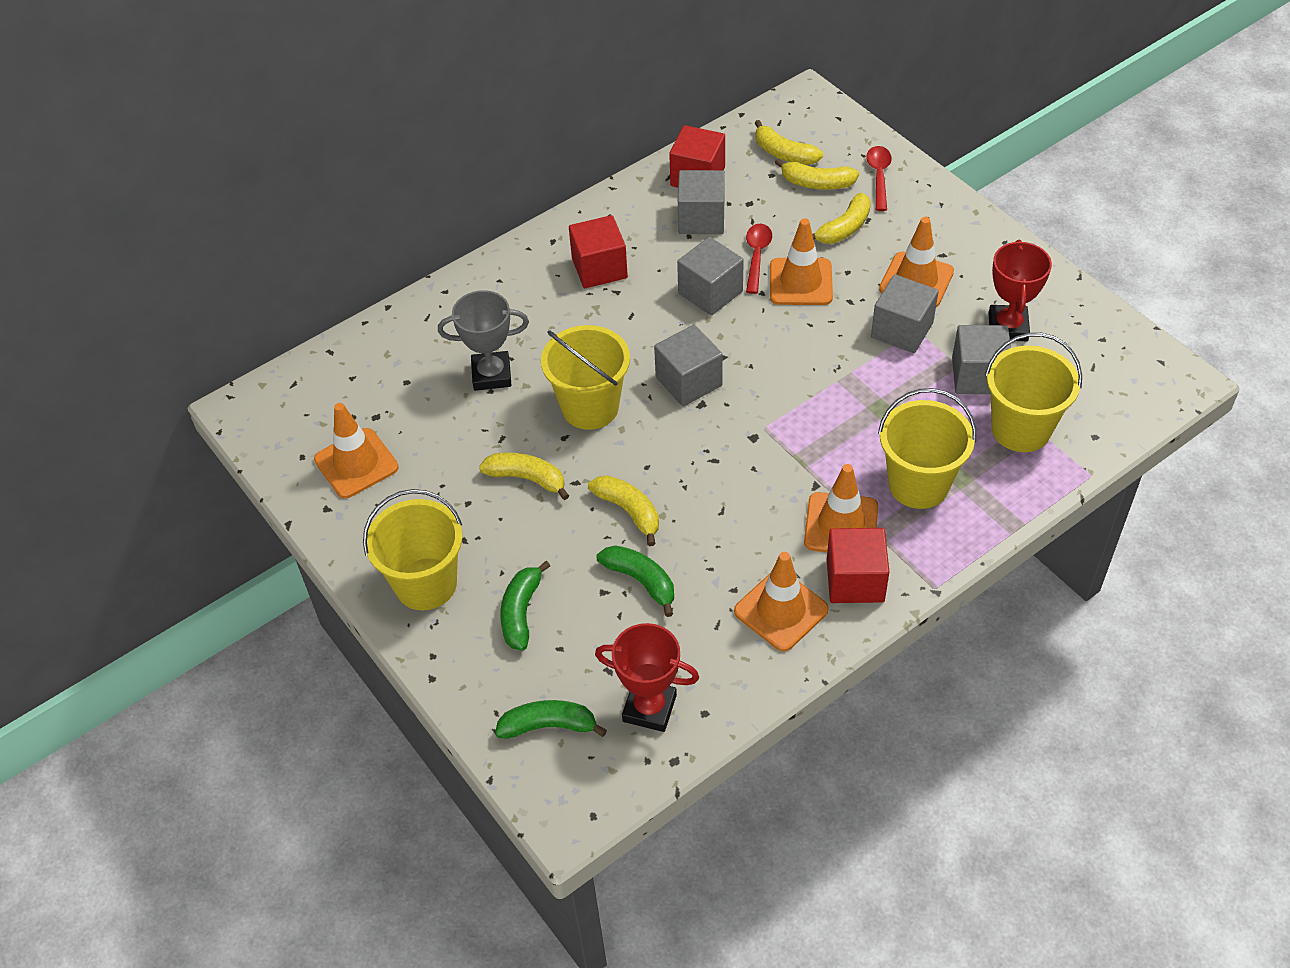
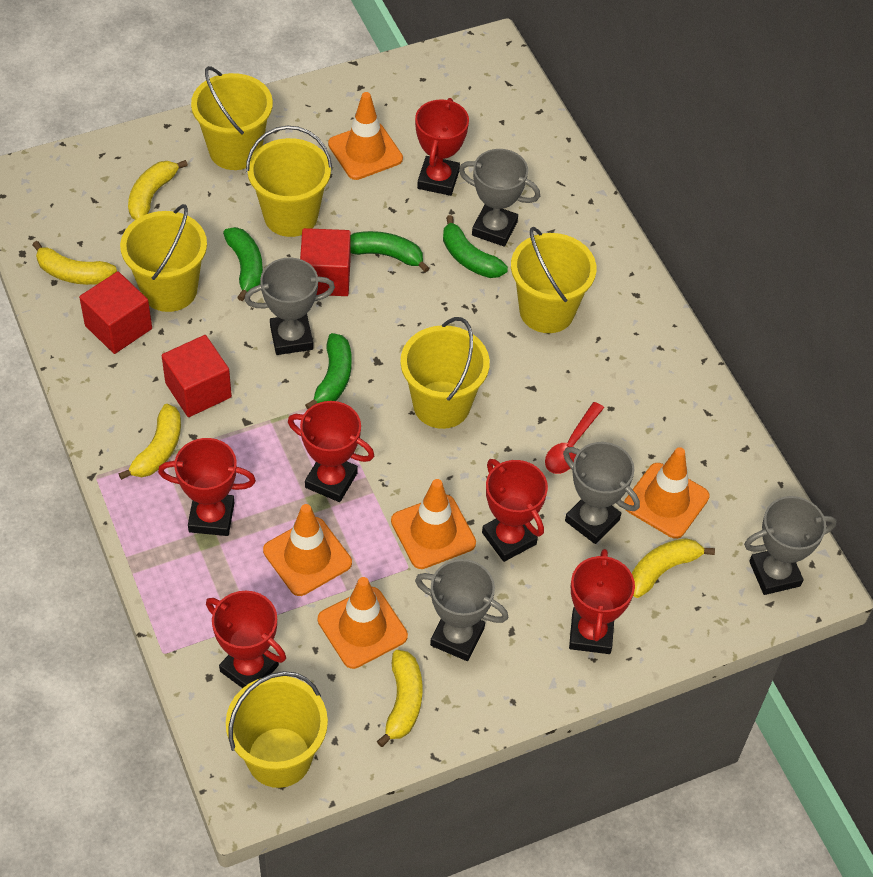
green banana: [495,700,607,738] [500,561,550,651] [597,545,674,617] = 3 -> [223,227,263,301] [305,333,352,409] [351,231,429,272] [443,215,508,278] = 4
grey cube: [654,324,723,407] [677,237,744,316] [678,170,725,234] [871,274,939,353] [952,325,1011,394] = 5 -> none = 0
grey trophy: [438,290,529,391] = 1 -> [244,257,335,355] [415,559,508,661] [459,149,540,247] [563,442,640,544] [744,496,837,595] = 5
red spoon: [746,224,772,294] [866,146,892,211] = 2 -> [545,402,604,474] = 1
red trophy: [595,623,699,732] [988,240,1052,341] = 2 -> [158,438,256,536] [206,591,286,688] [288,401,374,502] [415,98,469,196] [482,459,548,562] [569,549,635,654] = 6
yellow bucket: [363,489,462,610] [541,325,630,430] [878,388,976,509] [985,333,1082,452] = 4 -> [120,204,207,312] [191,66,273,170] [226,671,328,788] [246,126,332,237] [400,317,490,429] [511,227,596,333] = 6

